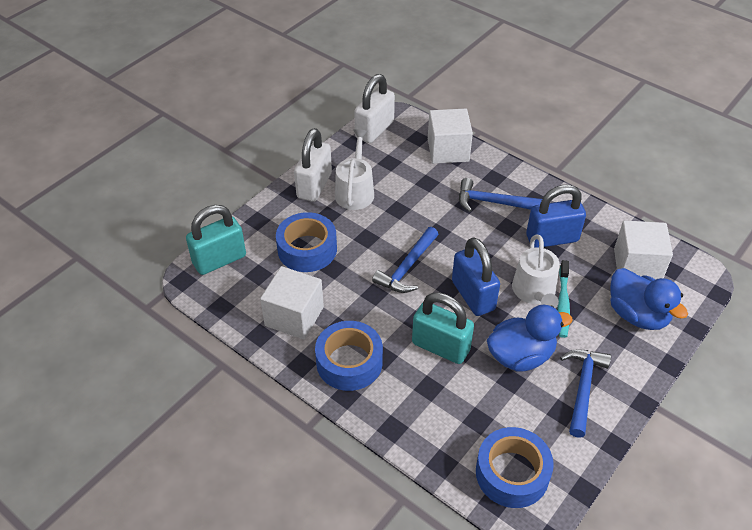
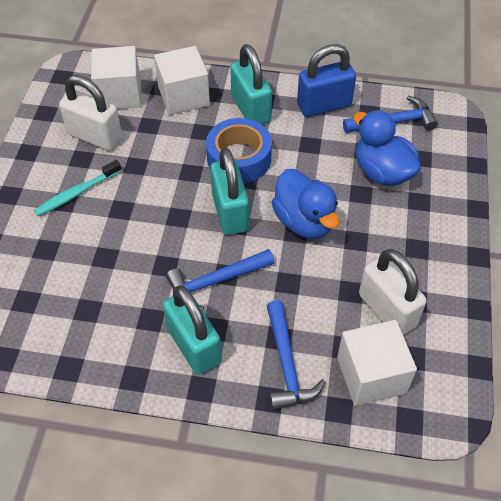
blue padlock: [452,237,500,316] [526,185,586,248] = 2 -> [297,44,356,117] = 1
blue tape: [276,212,337,272] [315,321,383,391] [476,427,554,508] = 3 -> [206,118,272,183] = 1
turquoise padlock: [186,205,246,275] [412,293,474,364] = 2 -> [163,285,222,375] [210,148,249,235] [230,44,272,125] = 3
white watering can: [335,129,374,210] [512,235,560,308] = 2 -> none = 0

